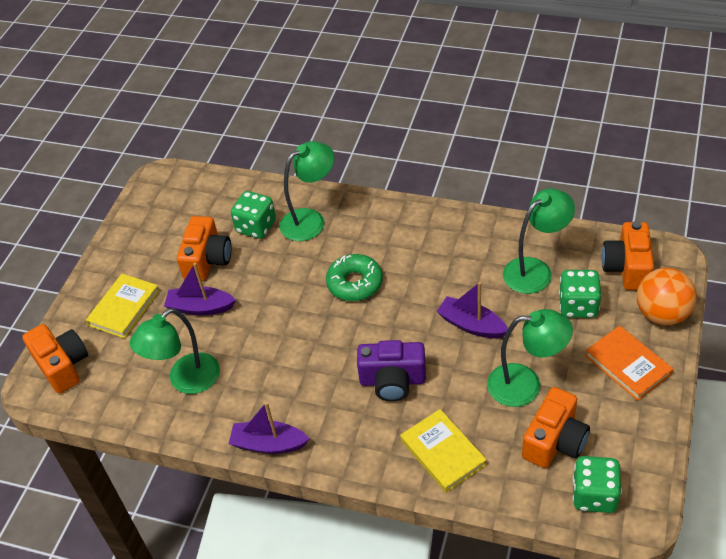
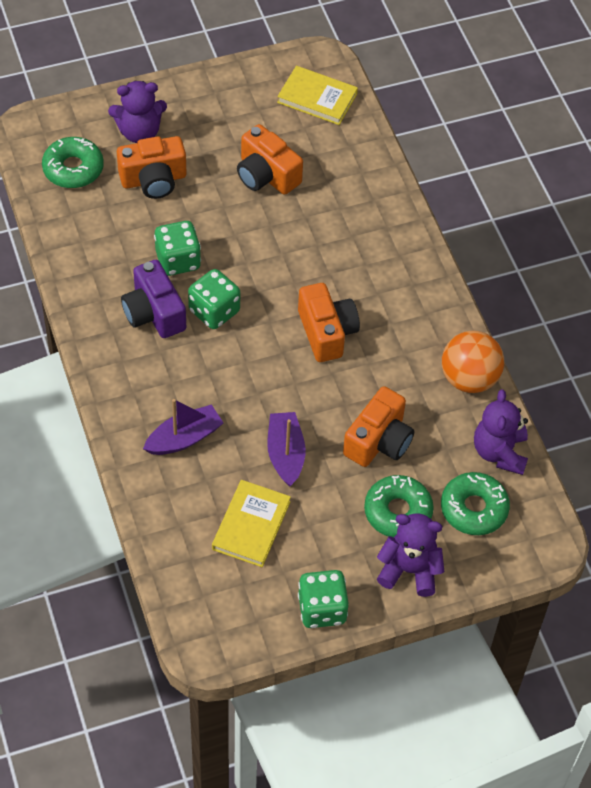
green donut: [326,254,383,301] = 1 -> [42,137,104,188] [364,475,434,538] [441,472,510,535] = 3
green lamp: [130,308,220,394] [280,141,335,241] [487,309,573,407] [503,188,575,294] = 4 -> none = 0
orange book: [585,325,673,401] = 1 -> none = 0
purple boat: [164,263,236,315] [229,402,309,454] [436,282,508,338] = 3 -> [143,399,223,455] [267,412,306,487] = 2
purple teddy bear: none = 0 -> [108,81,167,143] [377,513,444,597] [474,389,528,475] = 3

